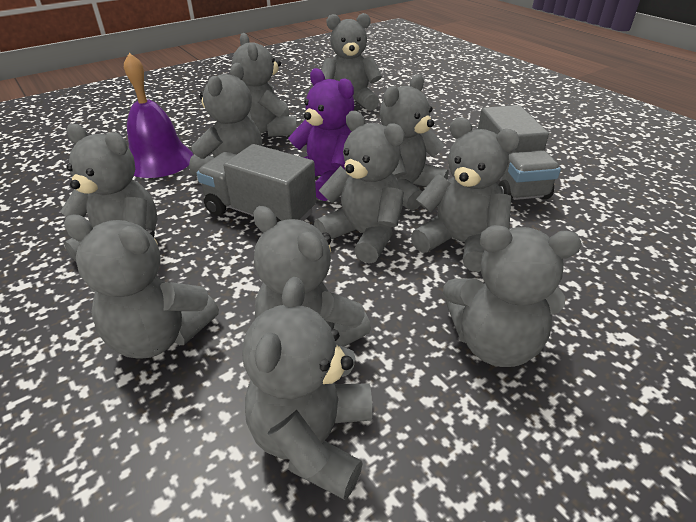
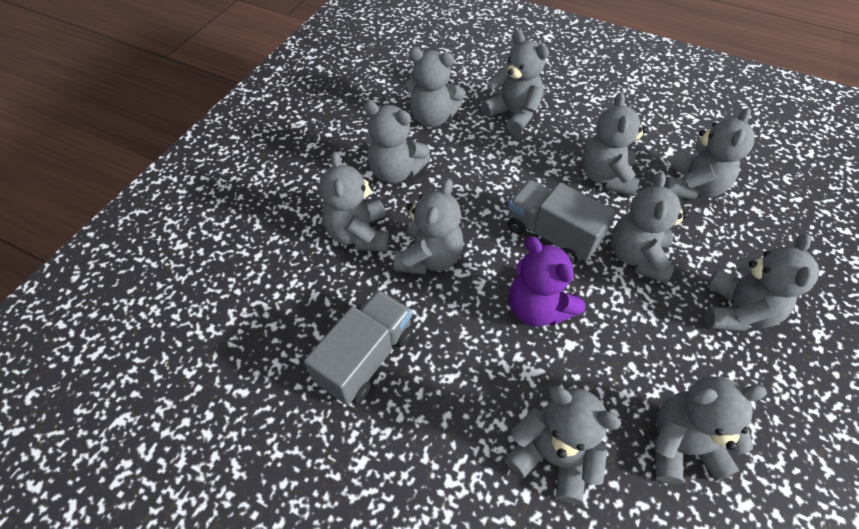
purple bell: [124,53,193,178] = 1 -> none = 0

